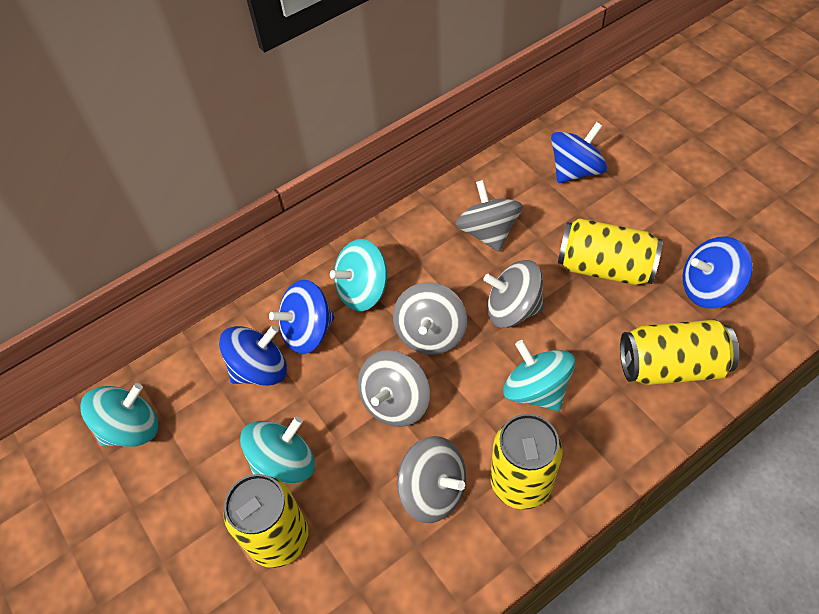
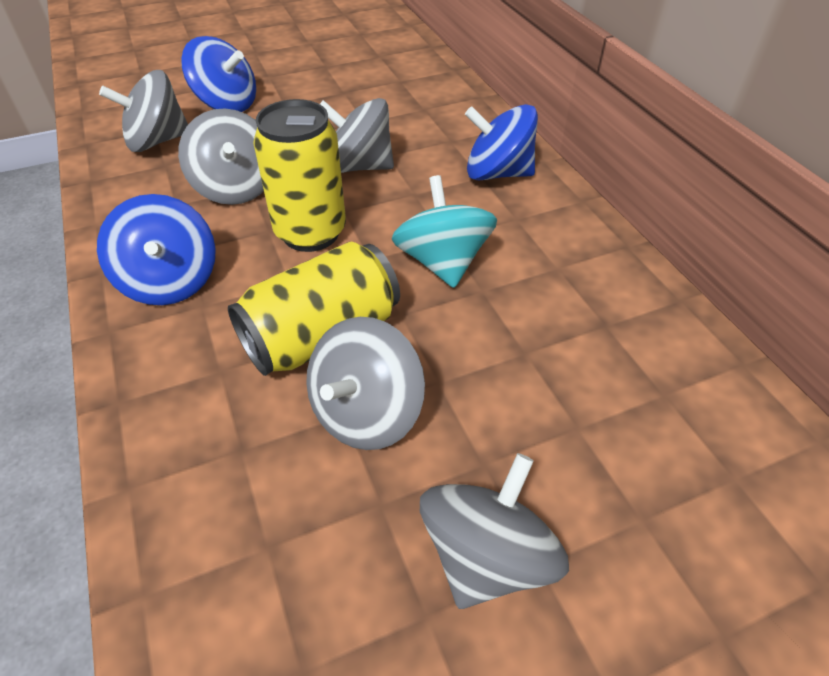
blue spinning top: [219,325,287,386] [269,280,335,354] [551,122,607,183] [683,236,753,308] = 4 -> [97,194,216,305] [181,36,256,112] [465,104,538,180] = 3
turquoise spinning top: [80,383,158,446] [240,417,315,483] [330,239,388,311] [503,340,575,411] = 4 -> [392,175,497,288] = 1
yellow can: [224,474,308,568] [490,414,563,509] [558,218,663,285] [620,319,739,385] = 4 -> [228,241,400,376] [253,99,346,252] = 2

